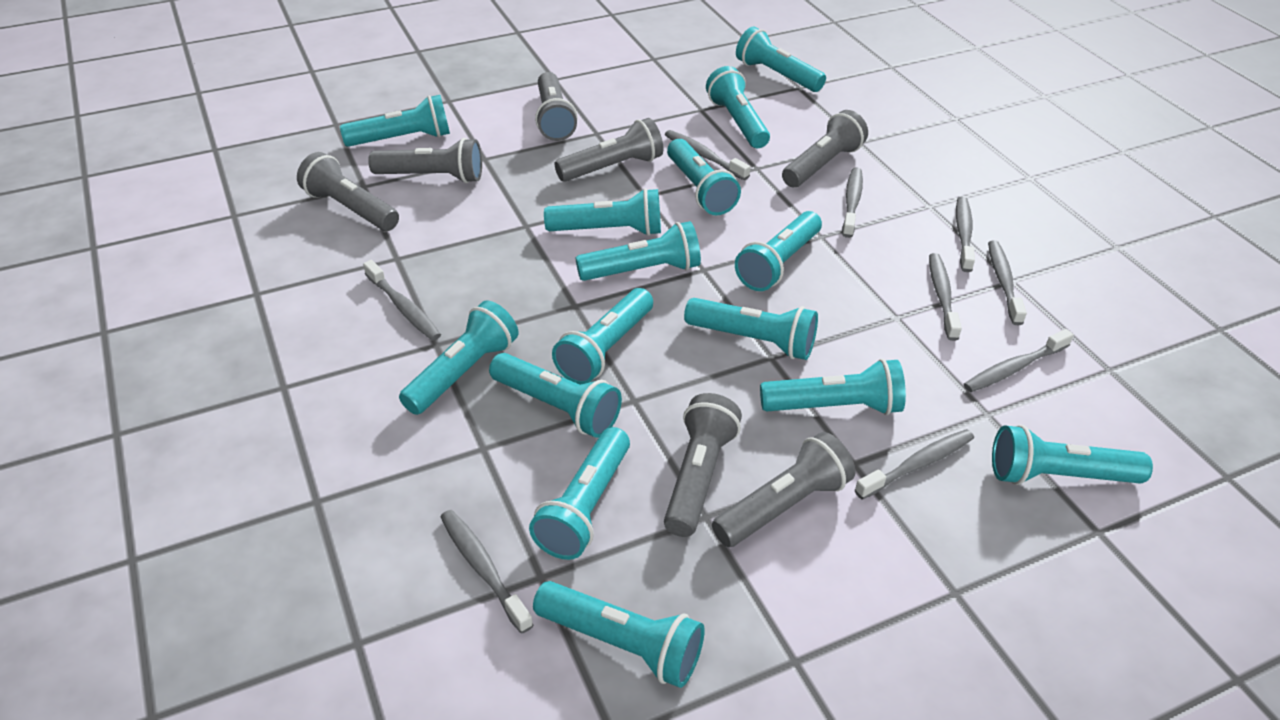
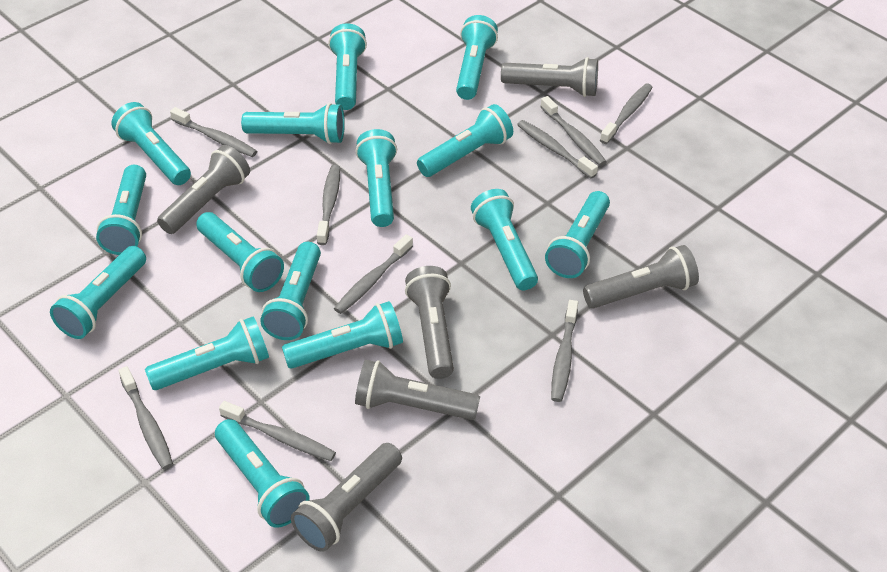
grey flashlight: [297,152,399,231] [368,138,482,183] [535,72,578,141] [555,118,663,182] [664,393,742,537] [712,432,855,547] [782,110,868,187] = 7 -> [157,145,250,234] [291,443,402,552] [355,360,480,420] [405,266,454,379] [501,57,598,97] [583,245,699,308] = 6

